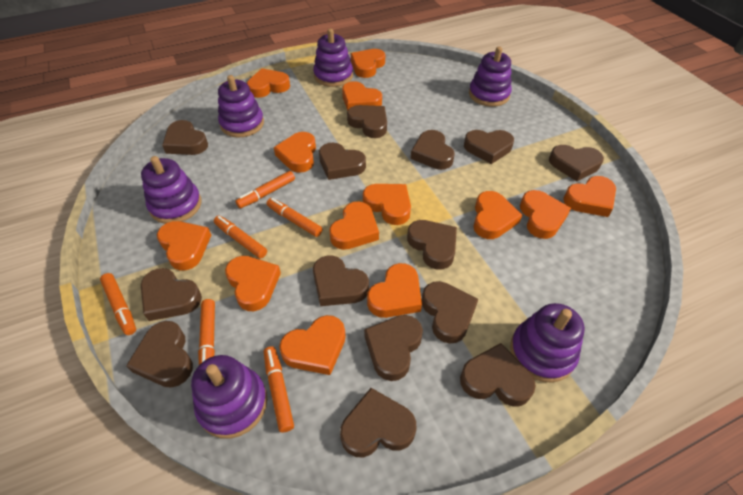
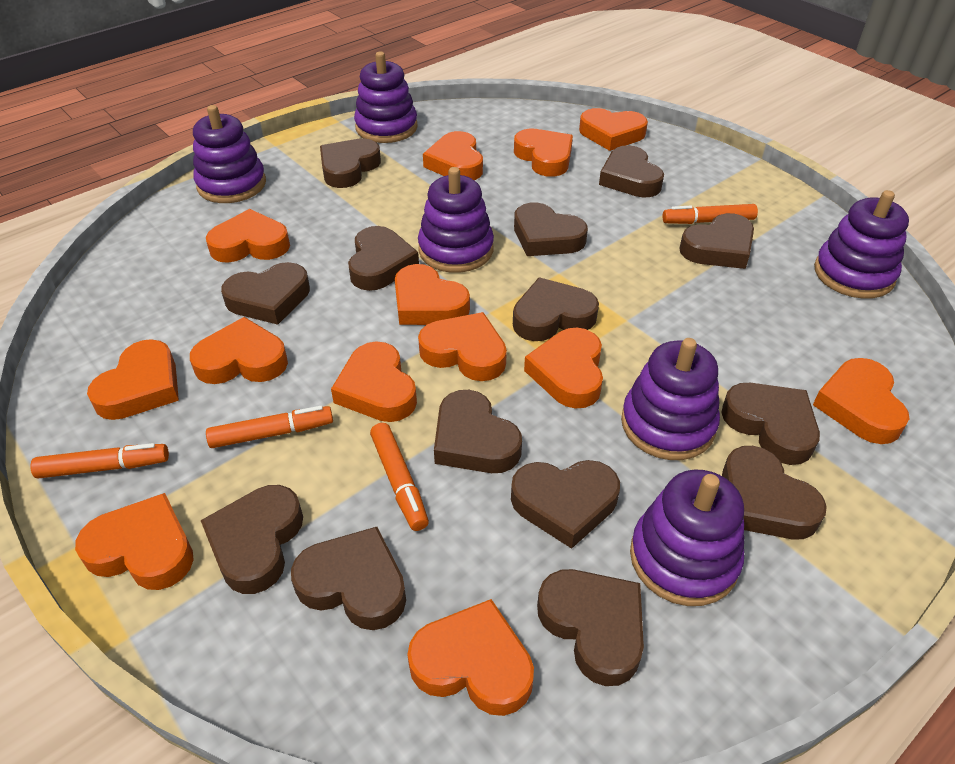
orange marker: [100,273,136,335] [198,299,215,365] [214,216,267,259] [235,171,295,208] [264,346,294,433] [267,198,322,237] = 6 -> [30,443,169,479] [206,406,333,448] [370,423,429,531] [663,204,758,224] = 4

